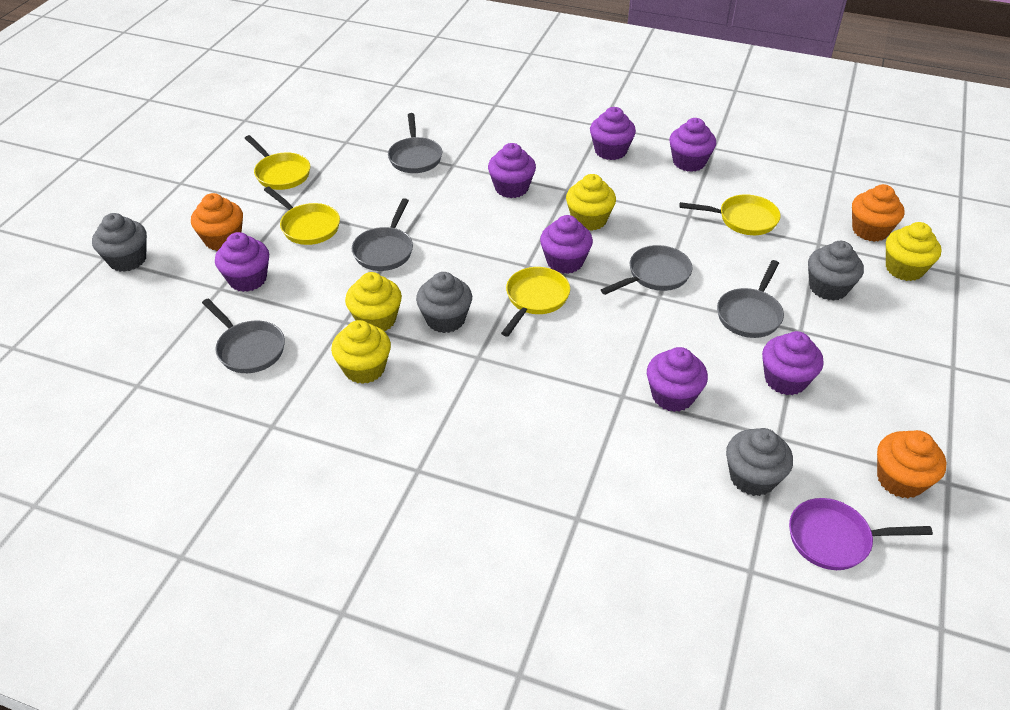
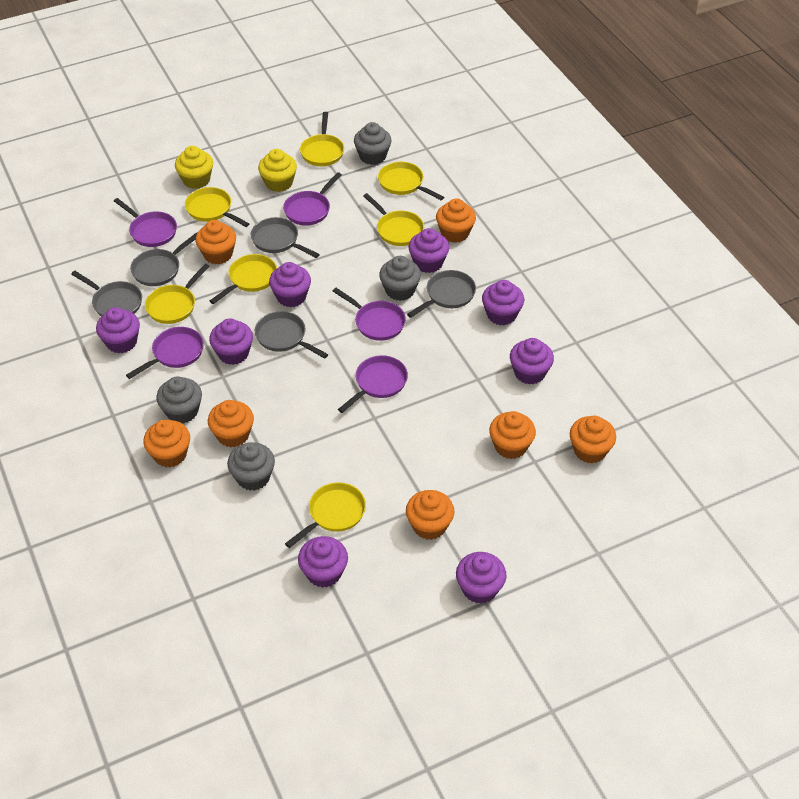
orange cupcake: [191,193,243,251] [852,184,905,242] [877,430,947,498] = 3 -> [143,420,190,468] [195,220,236,264] [208,400,254,448] [406,490,455,540] [436,198,476,243] [489,411,536,459] [570,416,616,463] = 7
purple cupcake: [215,232,269,292] [488,143,536,198] [540,215,593,274] [590,107,636,160] [647,347,708,412] [669,118,716,172] [762,331,824,395] = 7 -> [96,307,140,353] [209,319,253,365] [269,262,311,307] [298,536,348,588] [408,228,449,273] [456,552,507,604] [482,280,524,325] [510,338,554,385] = 8
purple pan: [789,498,933,570] = 1 -> [114,198,177,247] [126,327,204,379] [283,172,342,226] [333,288,406,341] [338,355,408,413] = 5
yellow cupcake: [331,320,391,384] [345,272,402,331] [566,174,616,231] [886,222,942,281] = 4 -> [175,146,213,189] [258,149,297,192] = 2
yellow pan: [245,135,310,190] [264,186,340,245] [501,267,570,336] [679,194,781,235] = 4 -> [145,264,210,324] [185,187,249,227] [210,254,277,304] [285,482,366,548] [300,112,344,166] [363,193,424,246] [378,162,444,200] = 7

